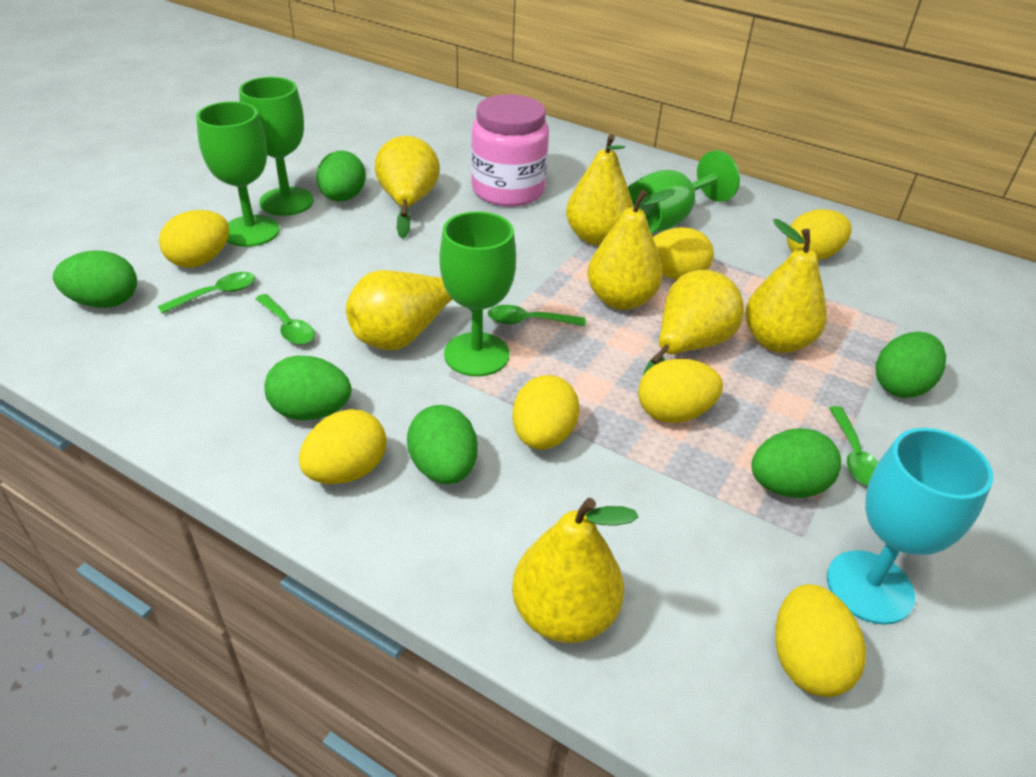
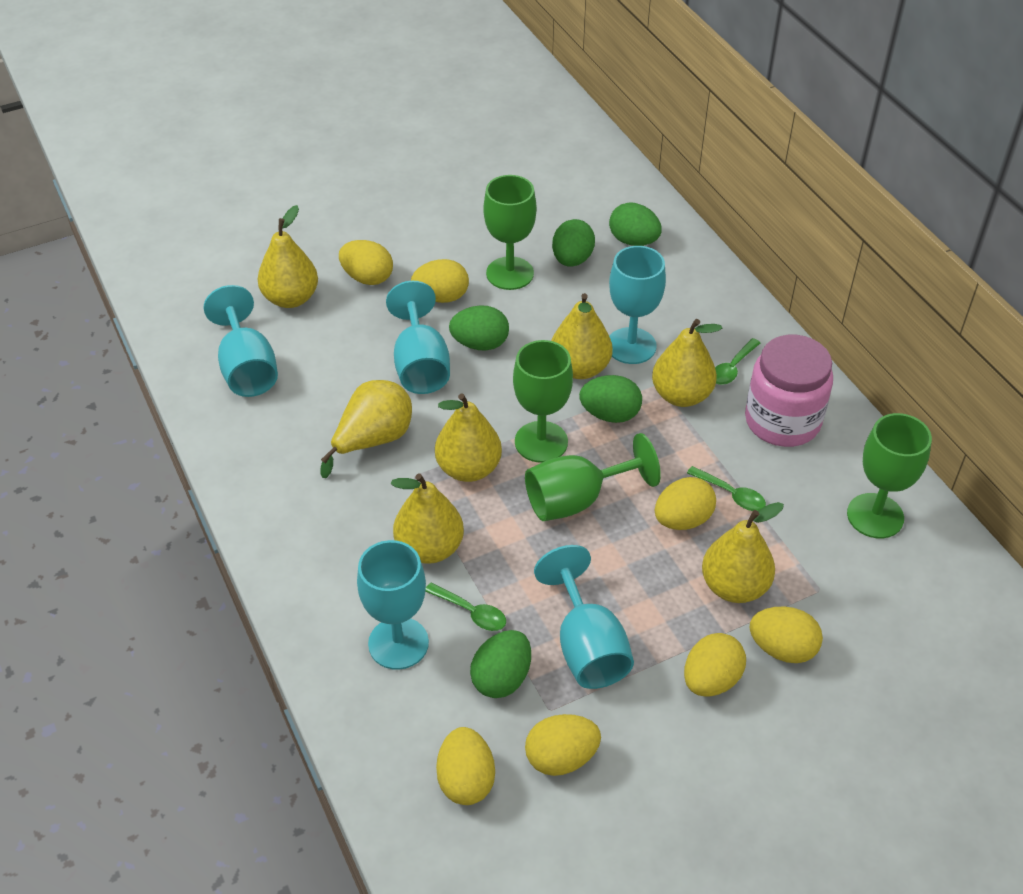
green egg: [53,250,137,308] [264,355,351,420] [316,151,366,201] [407,405,478,484] [752,428,841,498] [876,332,946,398] = 6 -> [449,305,509,351] [470,630,531,698] [552,219,595,267] [579,375,642,423] [609,202,662,246] = 5
green spoon: [158,272,255,314] [256,294,315,345] [488,305,586,326] [829,406,878,486] = 4 -> [425,583,506,631] [687,466,766,511] [715,338,760,385] = 3
turquoise goblet: [827,428,994,625] = 1 -> [204,285,278,397] [357,540,429,670] [386,281,450,394] [534,545,634,689] [609,246,666,364] = 5

